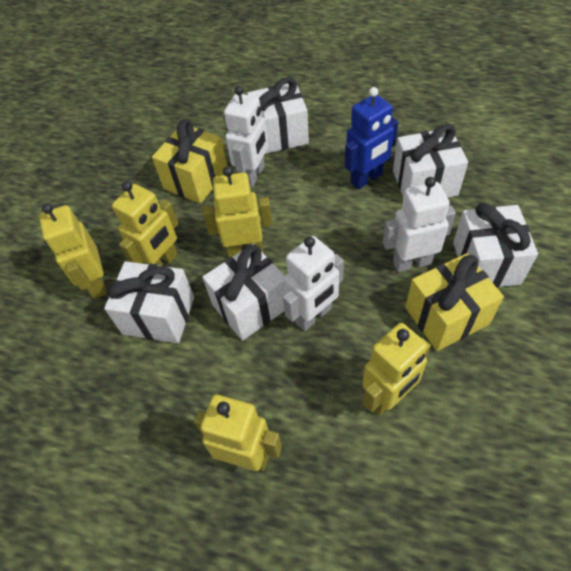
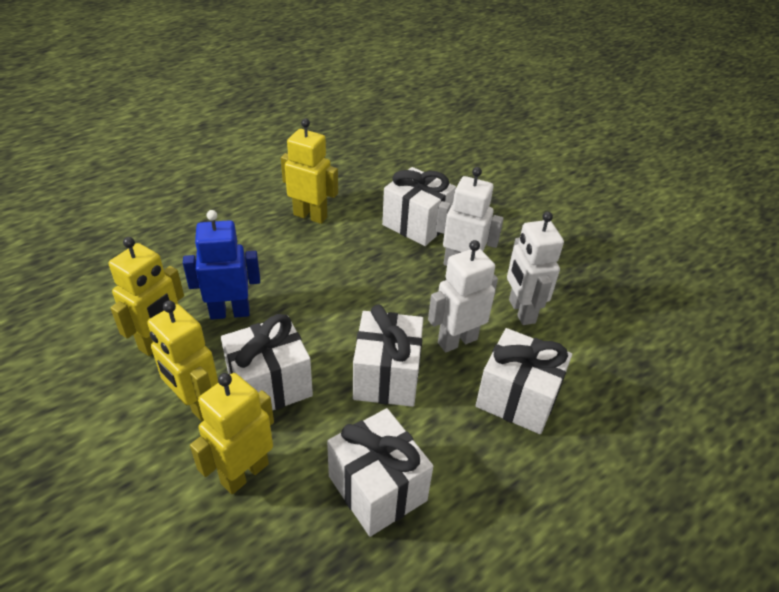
yellow gift: [152,119,227,204] [405,253,504,351] = 2 -> none = 0
yellow robot: [39,204,107,298] [112,181,178,266] [194,394,282,471] [202,166,273,257] [362,323,431,416] = 5 -> [109,237,184,356] [147,301,218,421] [190,373,274,494] [281,119,338,224] = 4

